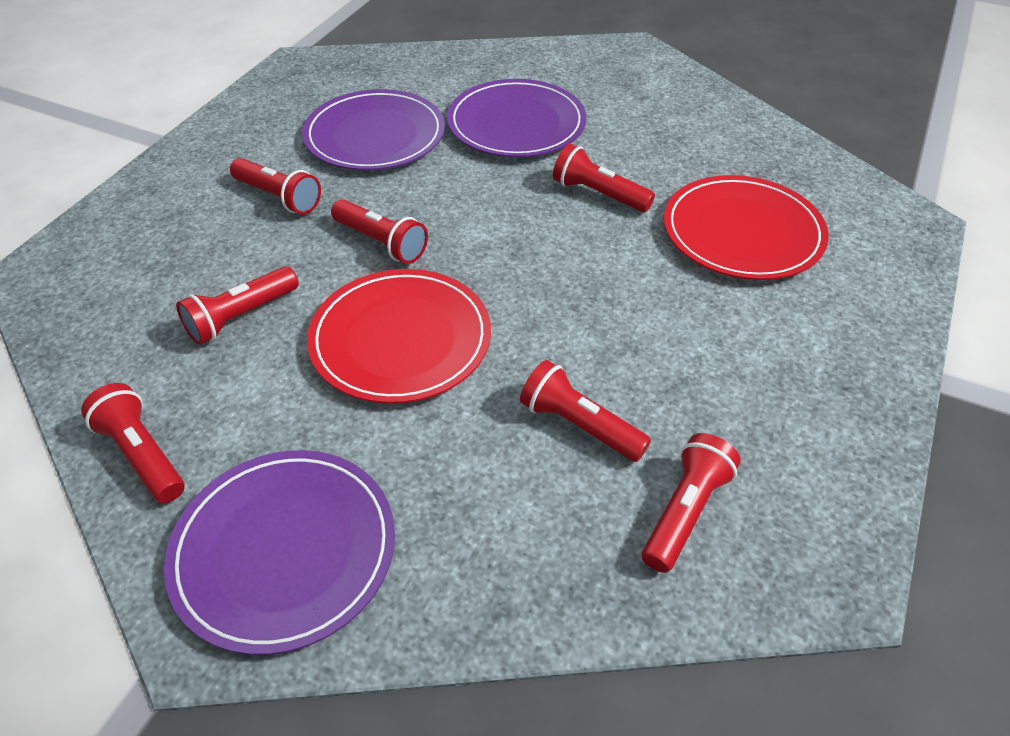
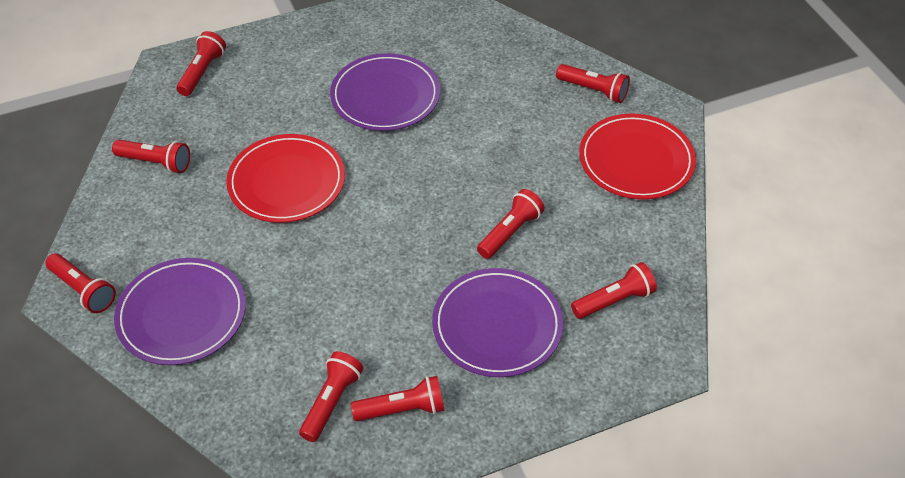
red flashlight: [81,383,185,503] [176,266,299,345] [230,158,321,214] [331,199,428,264] [520,360,651,462] [553,144,655,212] [642,433,741,573] = 7 -> [45,254,116,313] [112,140,190,173] [176,31,226,96] [299,351,364,442] [351,376,445,421] [477,189,545,259] [556,64,630,103] [571,262,657,319] = 8

